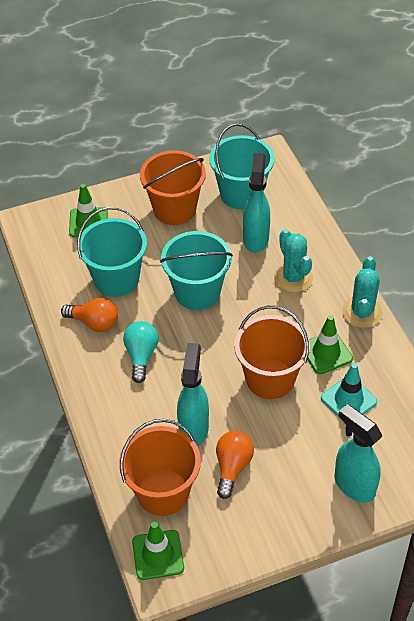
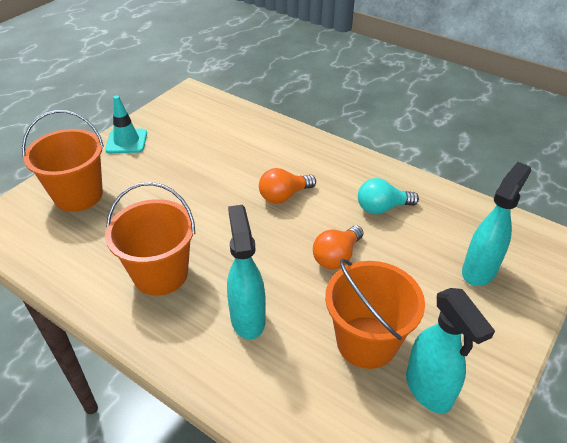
green traffic cone: [69,184,108,237] [132,522,184,580] [307,315,353,374] = 3 -> none = 0
turquoise bucket: [77,207,147,297] [160,231,233,310] [209,123,275,209] = 3 -> none = 0
turquoise cactus: [274,229,313,292] [342,256,383,328] = 2 -> none = 0

